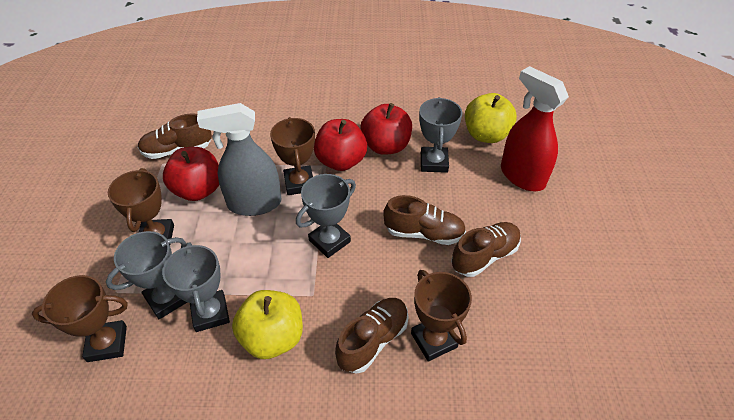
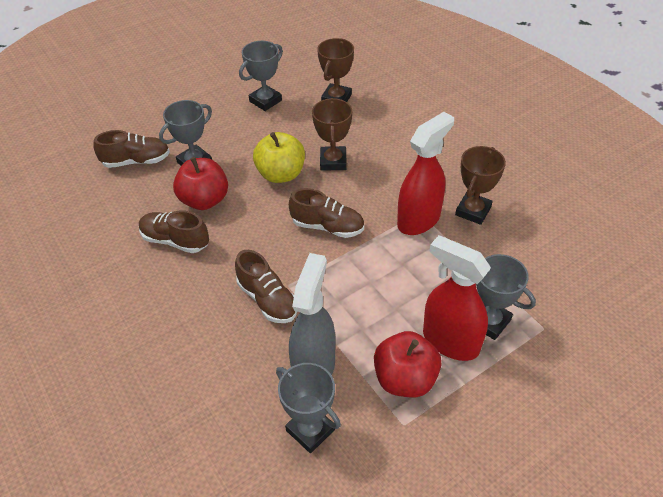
brown trophy: [32,275,128,362] [108,168,174,245] [270,117,315,195] [411,270,472,361] = 4 -> [312,98,352,171] [317,38,354,102] [455,146,506,225] = 3
red apple: [163,147,219,201] [314,119,367,171] [361,103,412,155] = 3 -> [173,157,228,210] [374,331,442,397] = 2
red spray bottle: [501,66,569,191] = 1 -> [397,112,454,235] [423,235,491,361] = 2
yellow apple: [232,290,303,359] [465,93,517,143] = 2 -> [253,132,305,183] = 1

